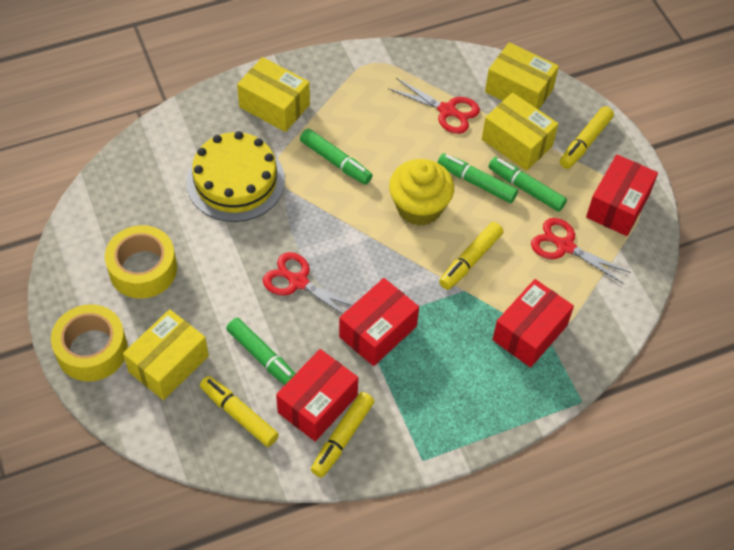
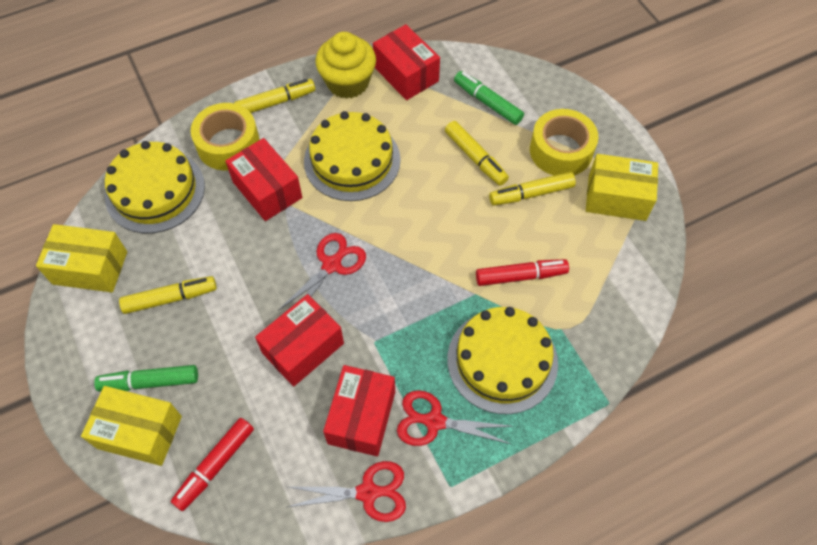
green marker: [226,318,295,385] [300,129,373,185] [438,153,518,203] [488,157,567,212] = 4 -> [94,365,198,392] [454,71,524,125] = 2
red marker: none = 0 -> [171,418,254,511] [476,259,569,286] = 2
yellow box: [123,309,209,400] [237,57,310,132] [482,93,558,171] [485,42,559,110] = 4 -> [36,224,127,292] [81,386,182,466] [586,154,658,221] = 3
yellow cake: [186,131,285,222] = 1 -> [105,141,205,233] [304,111,401,201] [447,307,558,414] = 3

